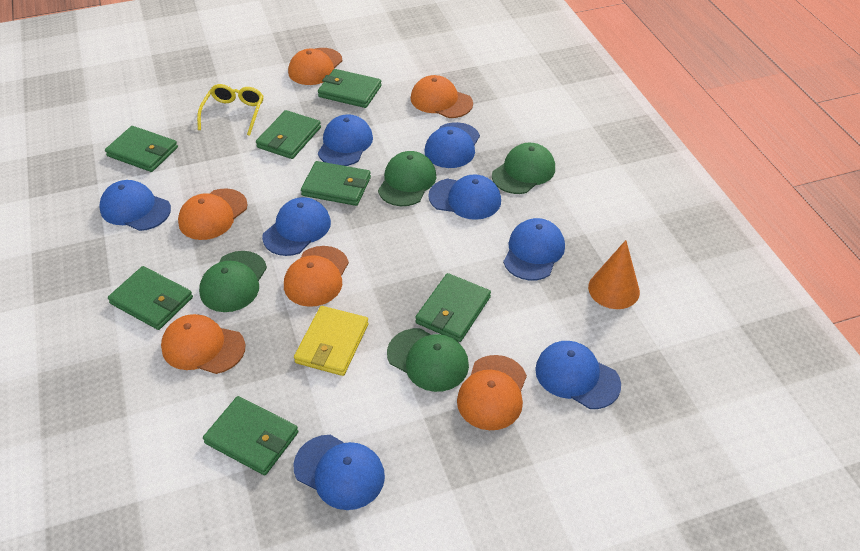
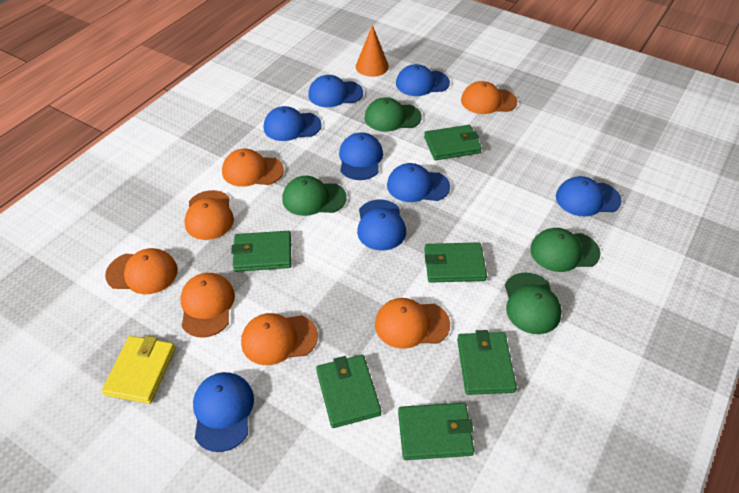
green wallet: [105,126,178,172] [108,266,193,330] [203,396,299,475] [256,110,321,159] [301,161,371,206] [318,69,382,108] [415,273,491,342] = 7 -> [231,231,292,272] [316,355,381,428] [398,403,474,460] [424,125,482,160] [424,242,487,283] [457,330,517,395] = 6
orange cap: [161,314,245,374] [178,189,248,240] [284,246,349,307] [288,48,342,85] [411,75,473,118] [457,355,527,430] = 6 -> [105,248,178,294] [180,273,235,338] [184,190,234,240] [222,149,284,187] [241,313,318,365] [375,298,450,349] [461,81,517,114] = 7
yellow glasses: [197,84,264,136] = 1 -> none = 0

